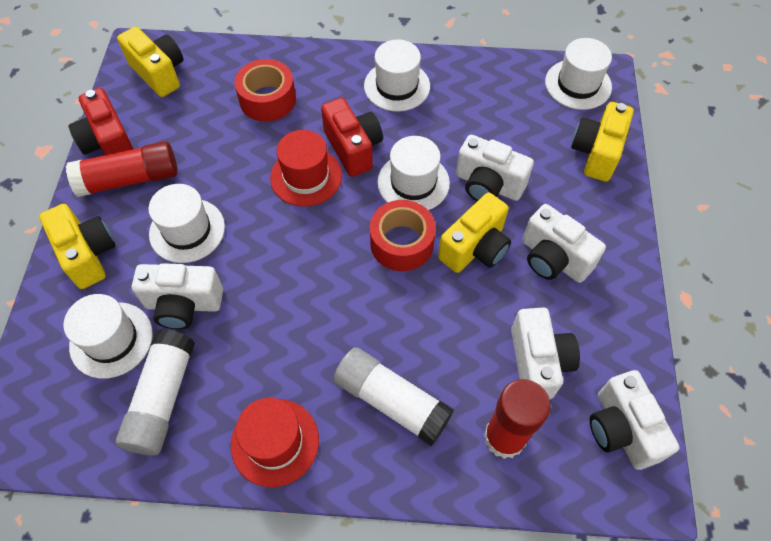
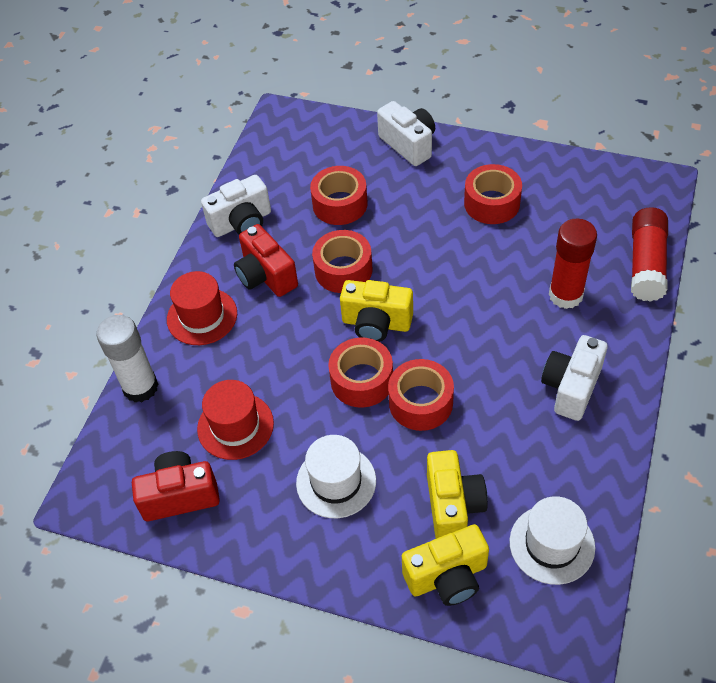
red tape: [234,59,296,122] [370,200,436,271] = 2 -> [310,166,368,225] [312,230,372,293] [328,337,393,408] [388,359,454,431] [464,164,522,224] = 5
white camera: [132,263,223,329] [456,135,534,201] [511,307,580,399] [522,204,606,283] [590,370,679,470] = 5 -> [201,175,271,237] [377,101,435,166] [541,335,608,421] = 3
white glue stick: [116,329,195,455] [333,347,454,446] = 2 -> [96,315,158,402] = 1
white hat: [64,294,153,379] [148,184,225,263] [364,40,430,112] [377,136,450,210] [545,38,612,110] = 5 -> [296,435,376,518] [510,496,595,585] = 2
yellow camera: [39,204,115,289] [117,26,183,97] [438,192,511,273] [571,102,634,182] = 4 -> [340,280,413,342] [402,524,489,606] [427,450,488,539] = 3

